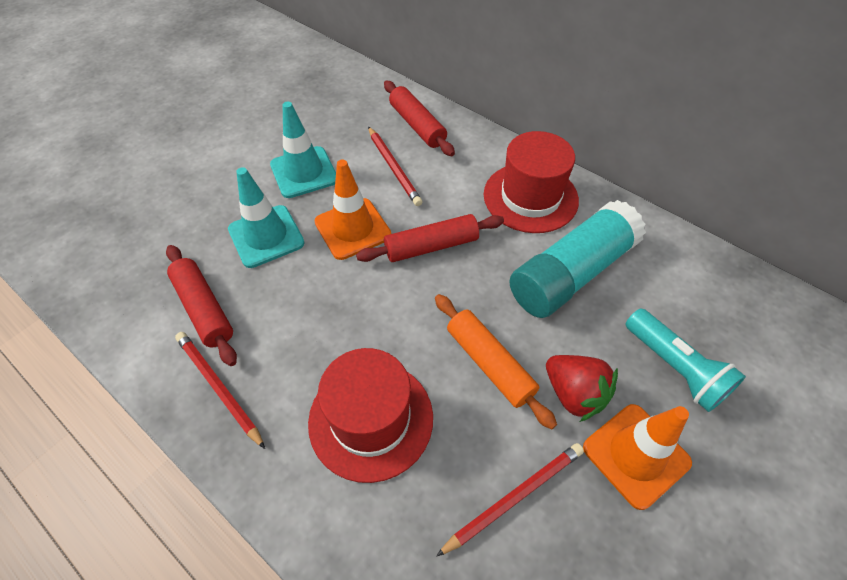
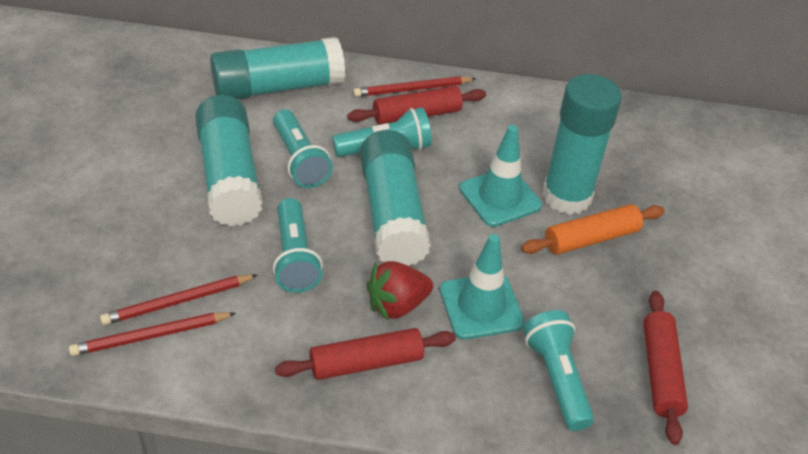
orange traffic cone: [315,159,391,260] [583,404,692,510] = 2 -> none = 0
red hat: [308,348,433,483] [484,131,579,233] = 2 -> none = 0
turquoise flashlight: [626,309,746,412] = 1 -> [273,109,333,188] [273,198,323,293] [332,107,432,157] [523,310,594,431] = 4
turquoise glue stick: [510,200,646,318] = 1 -> [195,95,263,226] [210,37,345,99] [360,130,431,266] [542,74,622,215] = 4

